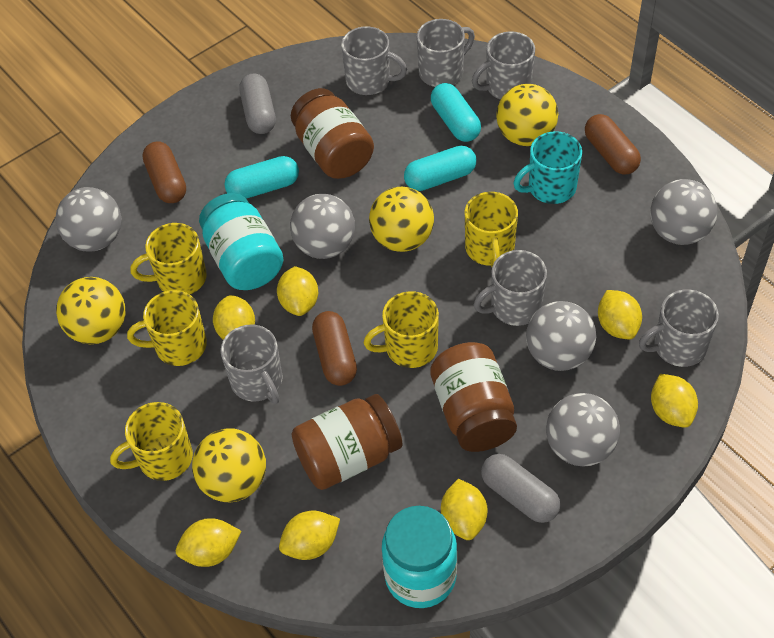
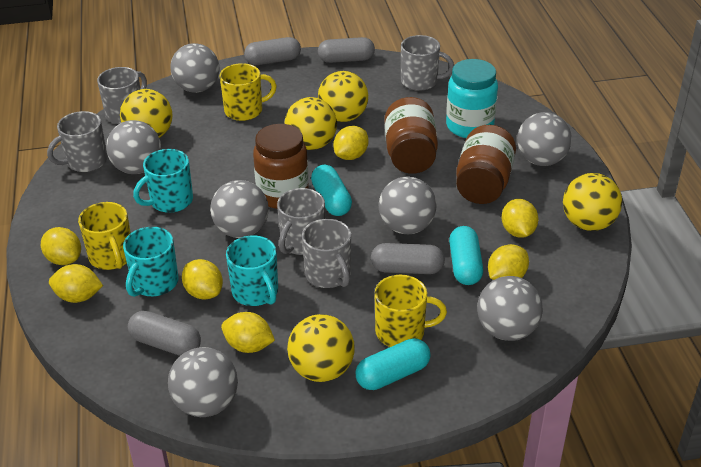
brown capsule: [142,141,186,203] [312,311,357,386] [585,114,641,175] = 3 -> none = 0
grey ball: [55,187,122,252] [290,194,355,259] [526,301,596,371] [546,393,620,467] [650,179,717,245] = 5 -> [106,120,161,174] [168,347,238,417] [170,43,220,93] [210,180,269,238] [378,177,436,234] [477,276,543,341] [517,112,572,166] = 7
grey capsule: [240,74,276,134] [481,454,560,523] = 2 -> [128,311,201,356] [244,37,301,65] [318,37,375,63] [371,243,445,274] = 4
grey mug: [221,325,283,404] [341,26,407,95] [417,19,475,87] [472,31,535,100] [474,250,547,326] [639,289,719,367] = 6 -> [47,111,108,172] [97,67,147,124] [277,188,325,255] [302,219,351,288] [401,35,454,91] = 5
turquoise jar: [199,193,284,290] [382,506,457,608] = 2 -> [446,59,498,138] = 1
turquoise mug: [513,131,582,204] = 1 -> [123,227,178,297] [133,149,193,213] [226,235,278,306] = 3
yellow ball: [56,277,125,344] [192,428,266,502] [369,187,434,252] [496,84,558,146] = 4 -> [120,89,173,138] [285,97,337,150] [287,314,355,382] [318,71,368,122] [563,173,622,231] = 5
yellow mug: [110,402,193,481] [127,290,207,366] [130,223,207,294] [364,291,439,368] [465,192,518,267] = 5 -> [78,202,131,270] [220,63,277,121] [374,275,447,347] = 3

